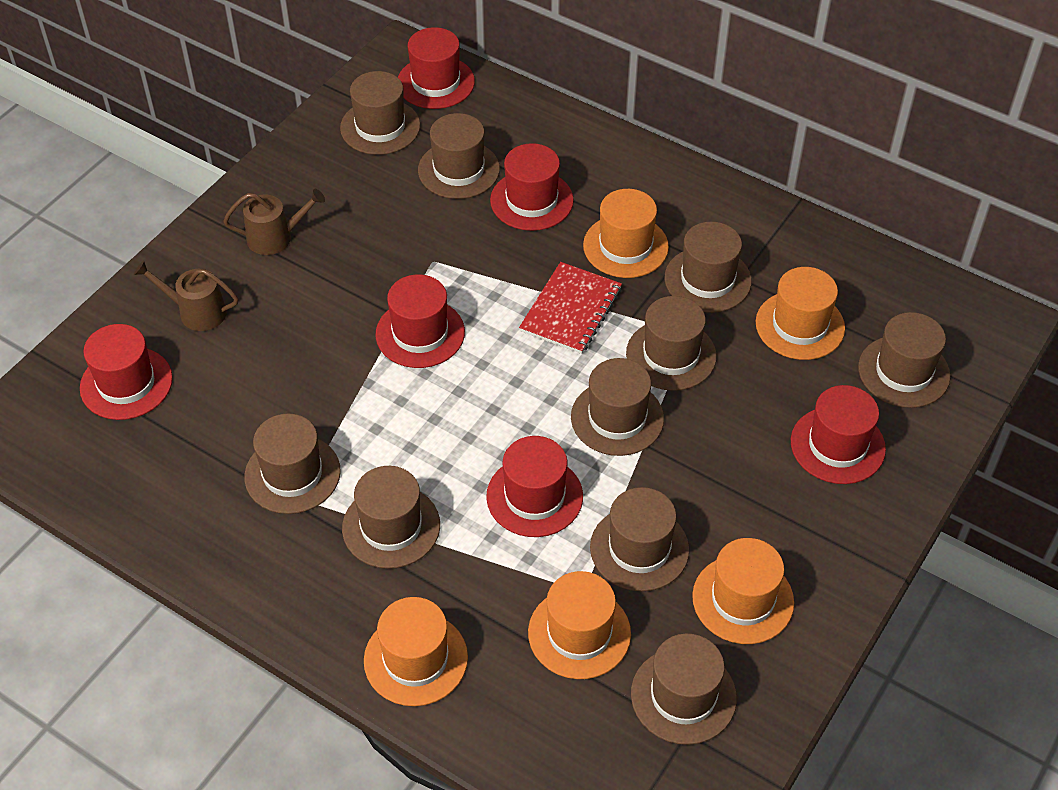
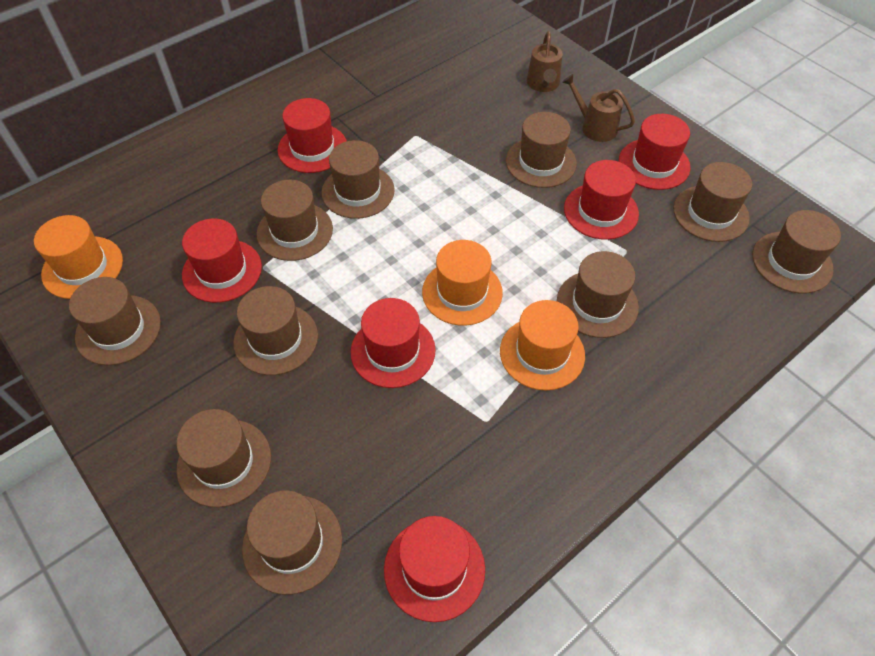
orange hat: [364,597,468,706] [528,571,631,679] [583,189,669,278] [692,538,794,644] [756,267,845,360] = 5 -> [34,215,123,299] [422,240,503,326] [500,300,585,391] = 3
red notebook: [519,262,622,354] = 1 -> none = 0

